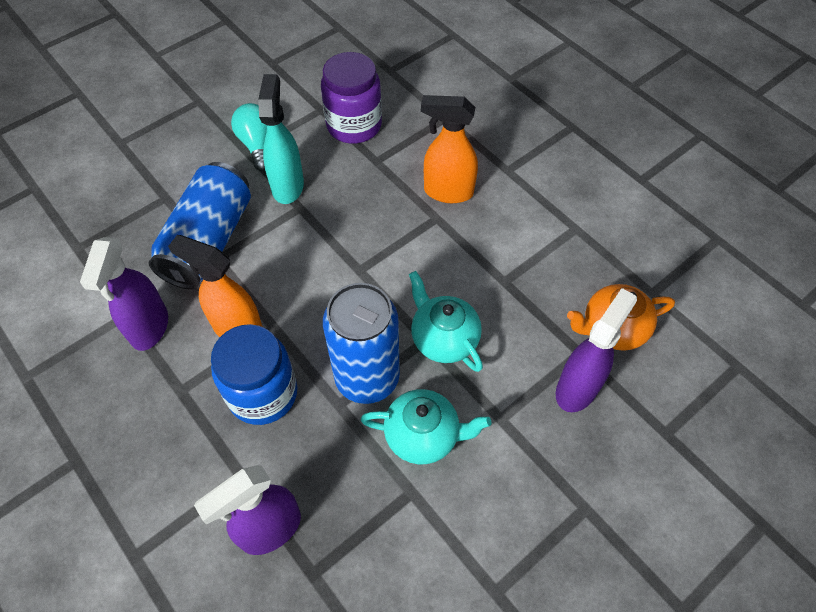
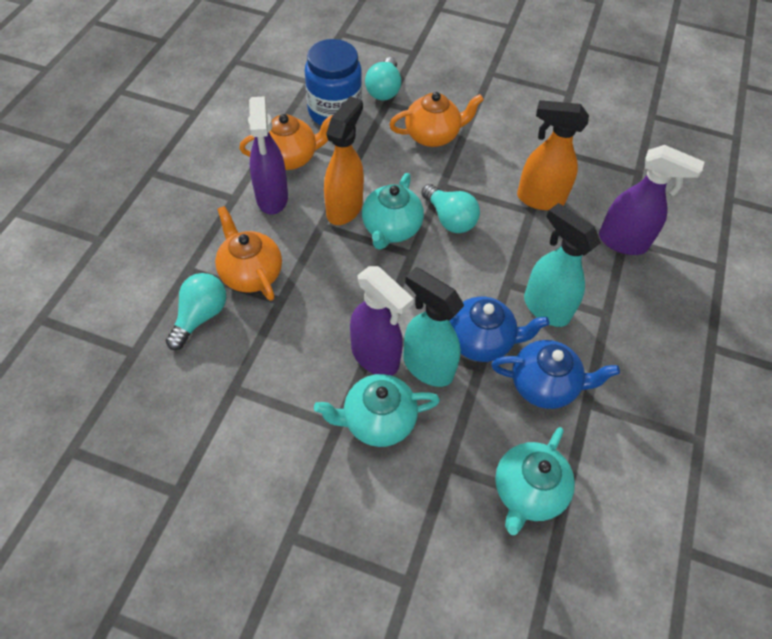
blue can: [149,162,251,289] [323,283,400,404] = 2 -> none = 0
blue teapot: none = 0 -> [450,297,549,362] [491,340,620,409] = 2
orange teapot: [567,284,675,351] = 1 -> [215,206,282,301] [239,114,333,170] [389,92,484,147] = 3
purple jar: [321,52,382,144] = 1 -> none = 0
turquoise light bulb: [231,103,267,171] = 1 -> [166,273,226,350] [365,57,401,100] [421,184,480,233] = 3
turquoise spray bottle: [258,74,304,204] = 1 -> [403,267,464,387] [524,203,601,327] = 2
turquoise teapot: [361,389,491,464] [409,271,483,372] = 2 -> [314,374,440,447] [362,173,424,250] [495,427,575,535] = 3

